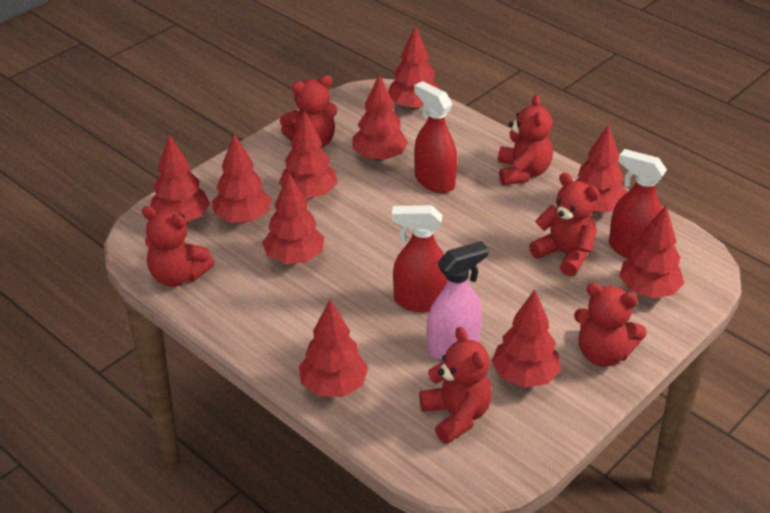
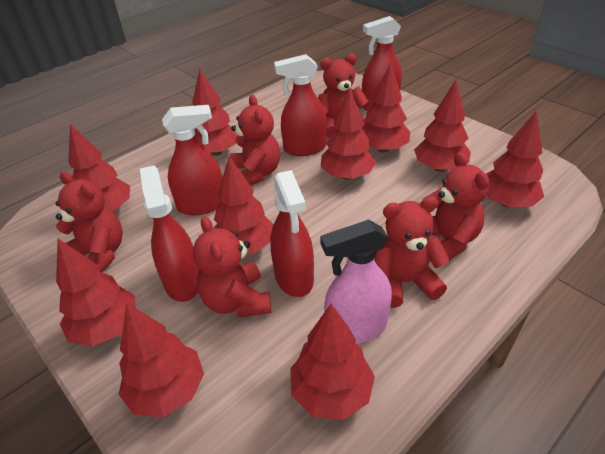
red spray bottle: [392,205,447,312] [414,81,457,193] [609,149,667,259] = 3 -> [140,165,199,302] [162,105,223,215] [270,170,314,297] [274,54,327,156] [362,16,402,111] = 5

